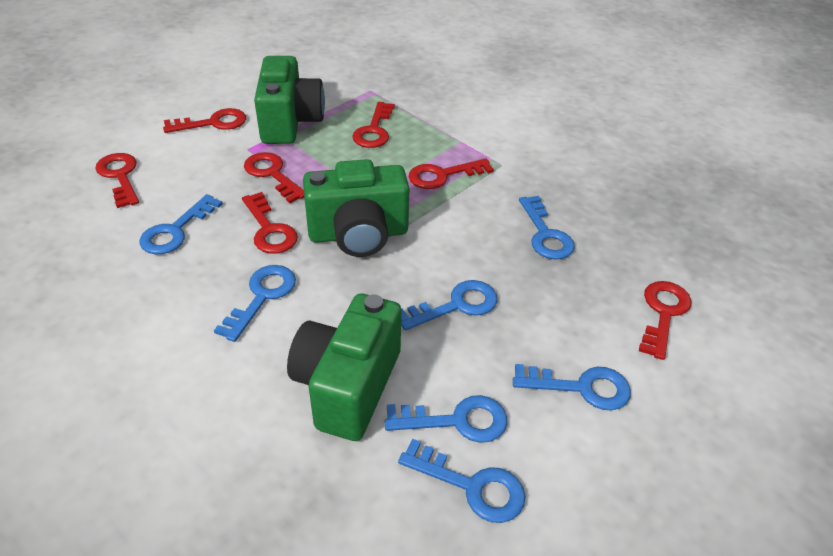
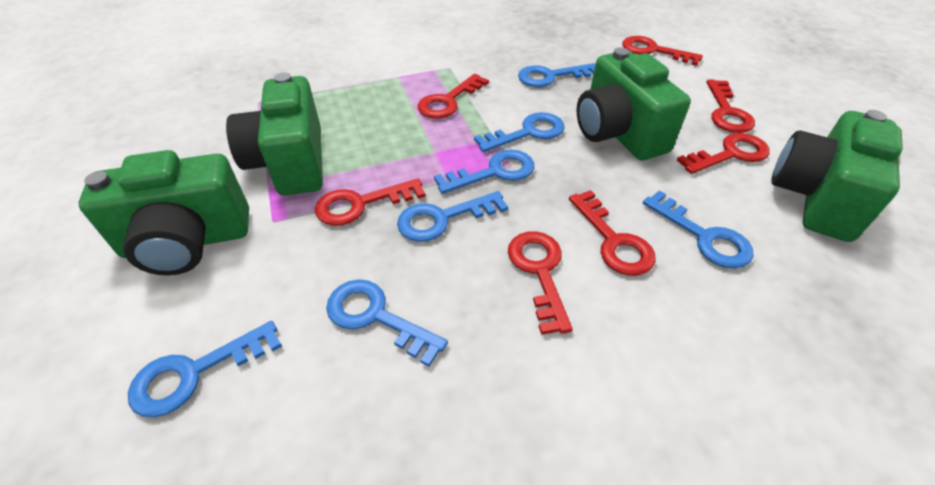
green camera: [254,56,325,144] [287,293,401,441] [303,159,409,257] = 3 -> [78,150,249,275] [226,72,323,196] [577,47,691,160] [771,110,903,242] = 4

